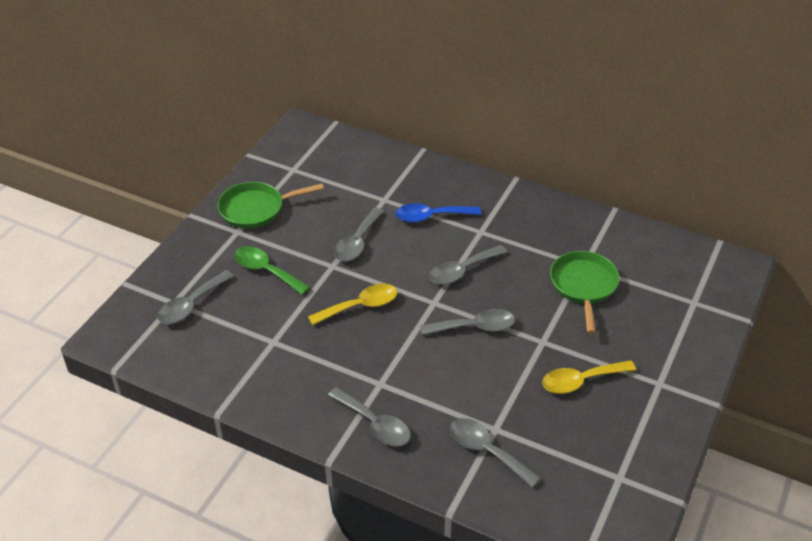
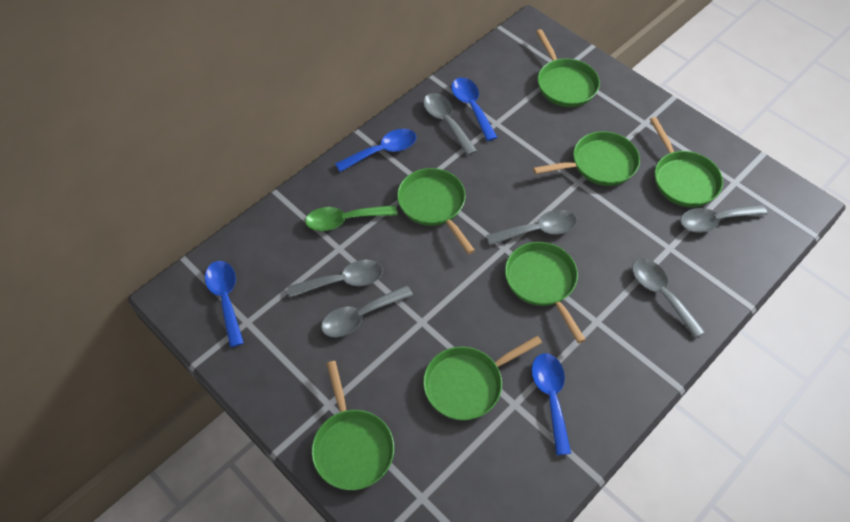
blue spoon: [395,203,481,223] = 1 -> [205,261,244,347] [335,129,416,172] [451,78,498,141] [532,353,571,455] = 4
green pan: [218,182,324,229] [550,251,620,334] = 2 -> [311,361,394,490] [397,168,475,254] [423,336,542,421] [505,242,586,343] [533,131,640,186] [536,29,600,107] [650,117,723,207] = 7
yellow spoon: [308,284,397,326] [542,360,636,394] = 2 -> none = 0

